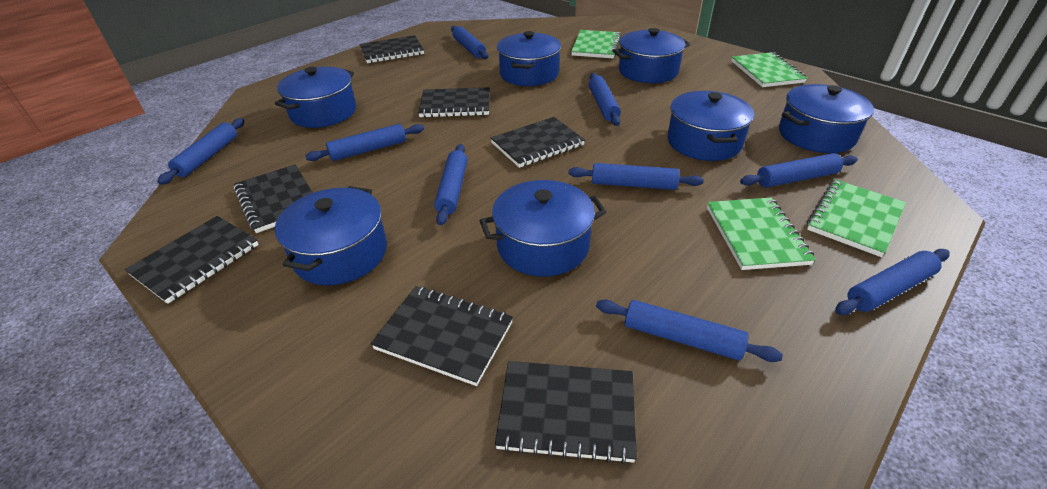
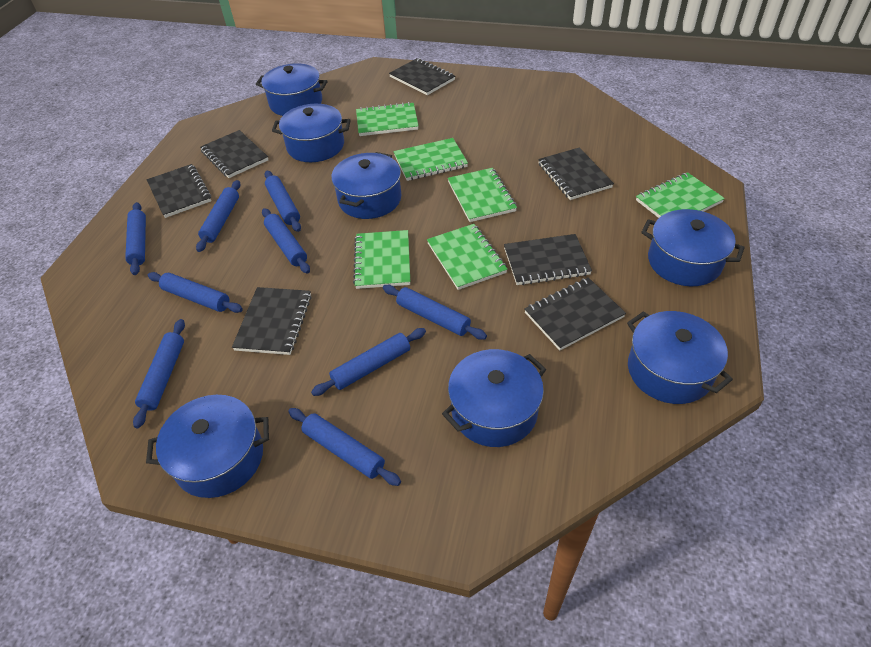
green notebook: [571,30,621,58] [707,198,816,270] [731,52,807,87] [807,180,906,257] = 4 -> [353,230,410,289] [356,102,419,136] [394,138,468,181] [427,224,507,290] [448,168,517,222] [636,172,725,218] = 6

